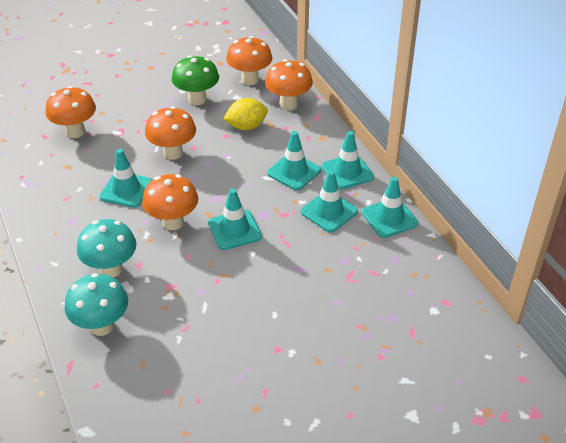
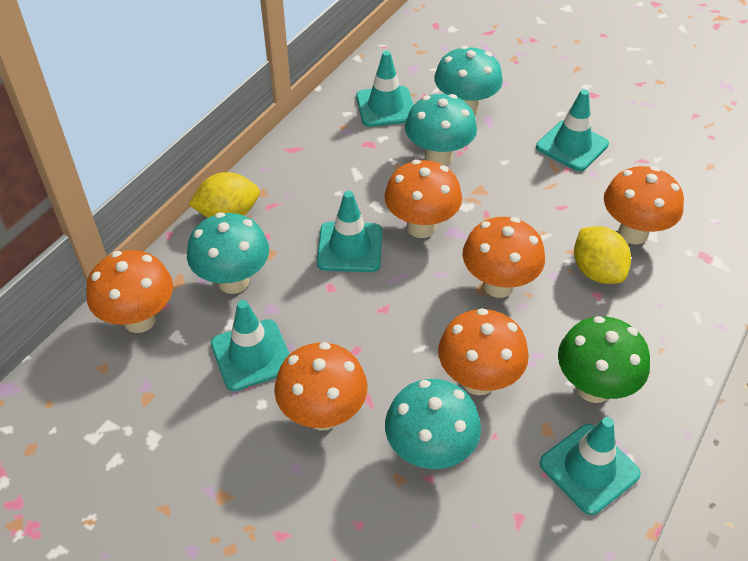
orange mushroom: [45,86,96,138] [142,174,198,230] [145,106,196,160] [226,36,272,85] [265,59,313,110] = 5 -> [86,250,173,333] [274,342,367,431] [384,160,462,238] [438,308,529,395] [462,217,545,298] [604,166,684,244] = 6
turquoise mushroom: [64,273,128,336] [77,219,137,277] = 2 -> [187,212,269,294] [385,379,481,469] [405,94,477,166] [434,46,503,115] = 4
turquoise traffic cone: [99,149,152,208] [208,188,262,250] [267,131,321,190] [301,170,358,232] [322,131,374,190] [362,177,418,238] = 6 -> [211,300,290,391] [317,191,382,272] [356,51,413,127] [536,89,609,171] [540,417,641,515] = 5
yellow lemon: [224,98,268,130] = 1 -> [188,172,260,218] [574,226,631,284] = 2

